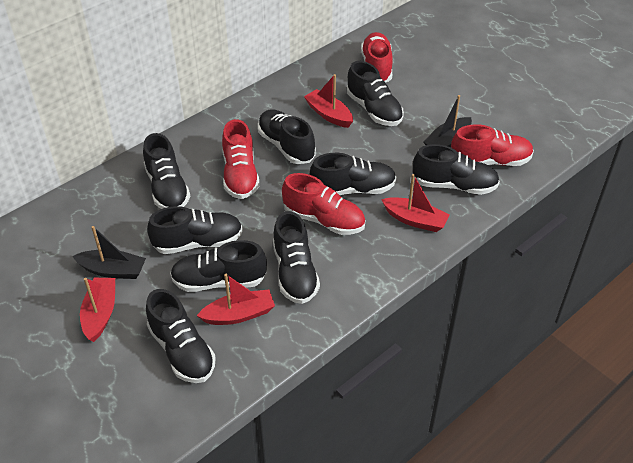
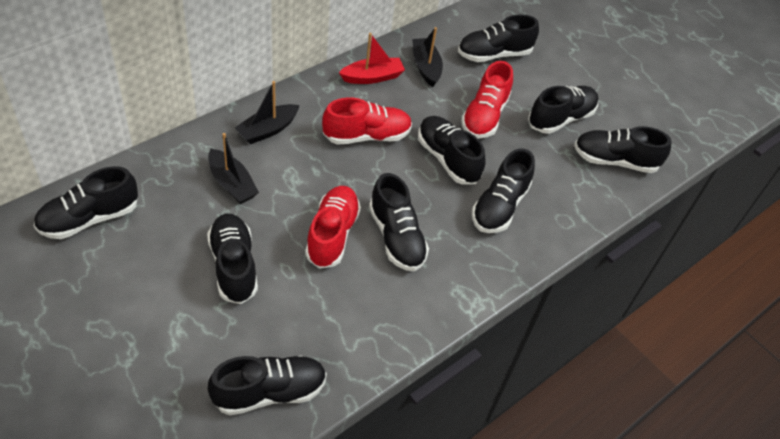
black boat: [72,226,146,279] [423,95,472,147] = 2 -> [208,133,259,204] [235,81,300,144] [412,27,443,87] = 3
red boat: [80,278,115,342] [197,274,275,325] [304,74,353,128] [381,174,450,232] = 4 -> [339,33,405,84] = 1
red shoe: [222,119,260,199] [282,173,365,235] [361,32,393,83] [451,124,534,166] = 4 -> [305,186,361,269] [322,97,412,145] [461,61,513,139] = 3

